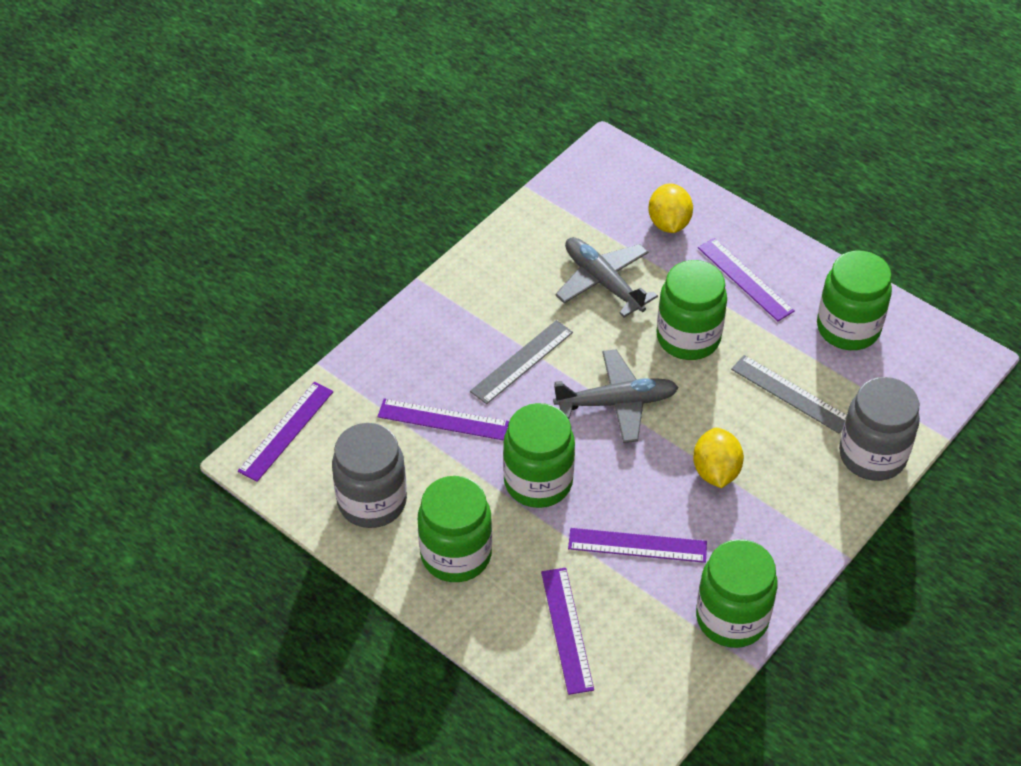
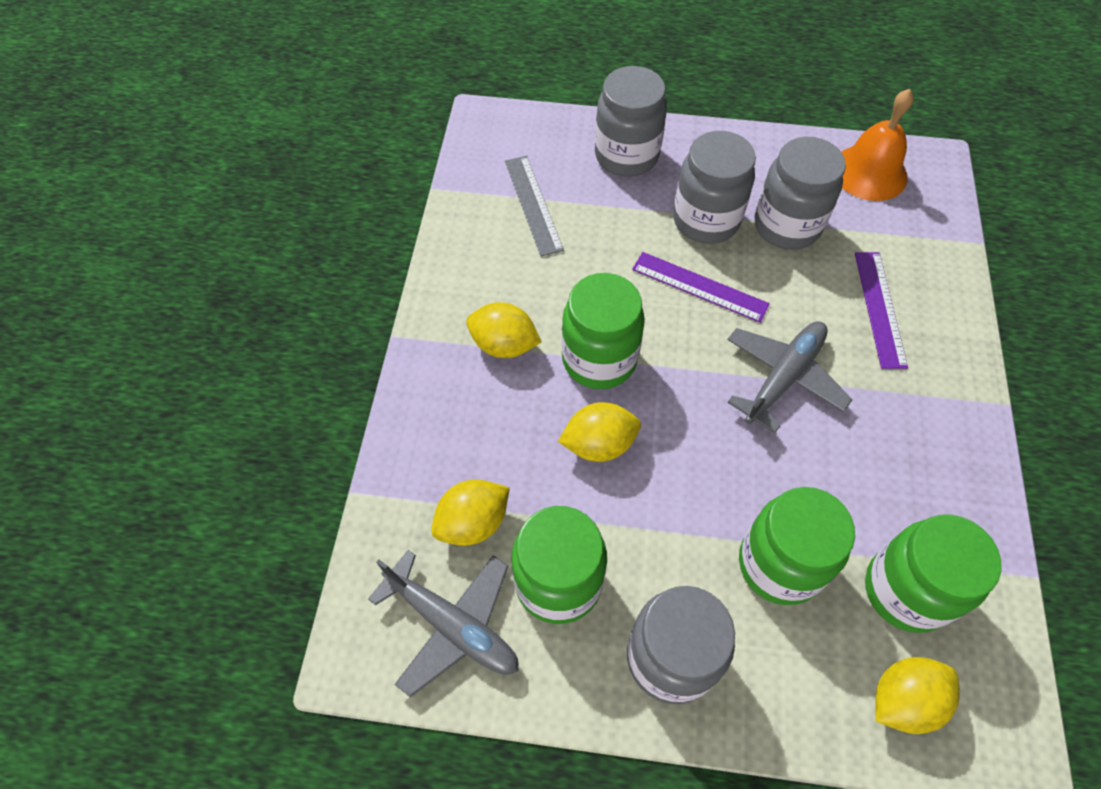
green jar: [418,476,492,582] [503,403,575,508] [657,260,727,360] [696,539,778,648] [817,251,892,350] = 5 -> [512,506,607,624] [561,273,645,389] [739,487,855,605] [865,514,1001,633] = 4
grey jar: [332,423,407,528] [839,377,920,481] = 2 -> [595,66,667,177] [627,586,735,704] [673,131,756,244] [755,137,846,250] = 4
grey ruler: [470,320,573,404] [731,355,847,433] = 2 -> [505,156,564,256] = 1
orange bell: none = 0 -> [841,89,914,201] = 1
purple ruler: [238,382,333,482] [378,398,509,440] [541,568,594,695] [568,528,707,563] [698,238,795,321] = 5 -> [632,252,770,323] [855,252,908,369] = 2
yellow lemon: [648,183,693,233] [693,428,744,488] = 2 -> [431,479,510,546] [466,302,541,358] [558,402,641,462] [876,657,959,734] = 4

